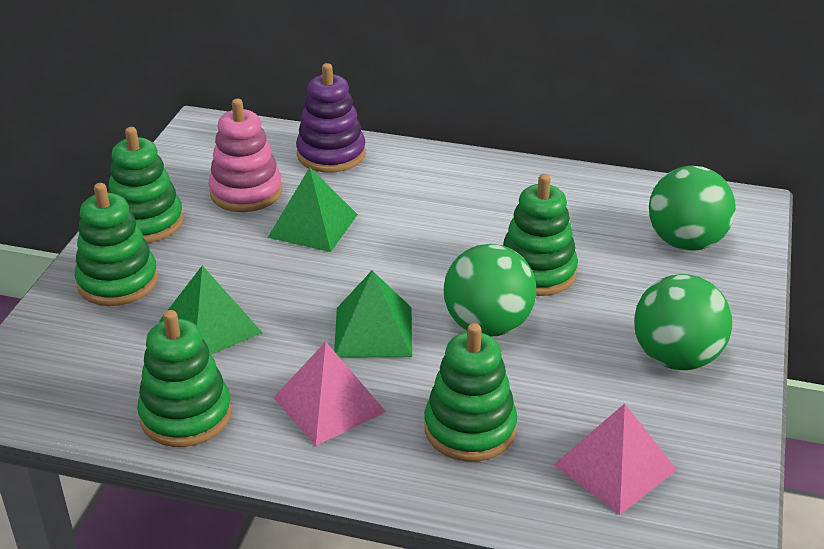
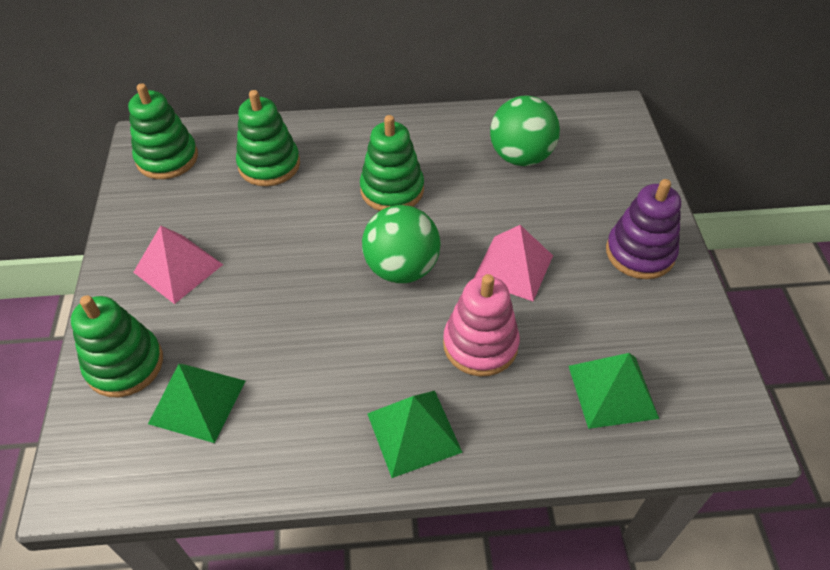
green ball: [444,244,536,337] [634,274,732,370] [649,166,736,251] = 3 -> [362,205,441,283] [490,96,560,166] = 2
green stacking toy: [75,183,158,306] [108,127,183,243] [137,310,232,447] [424,323,517,461] [503,174,578,296] = 5 -> [71,295,163,397] [128,83,198,179] [236,90,300,186] [360,115,424,211] = 4

